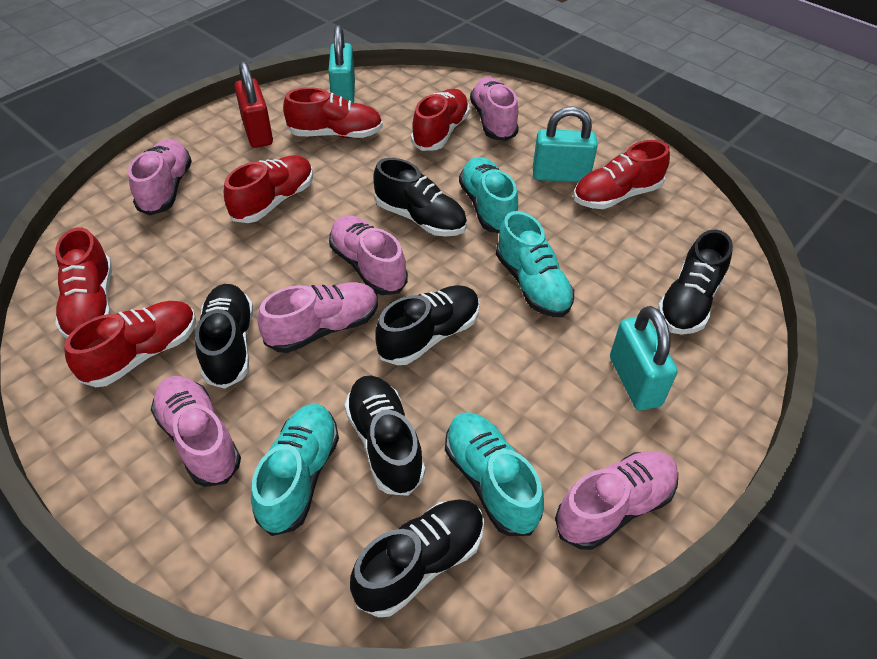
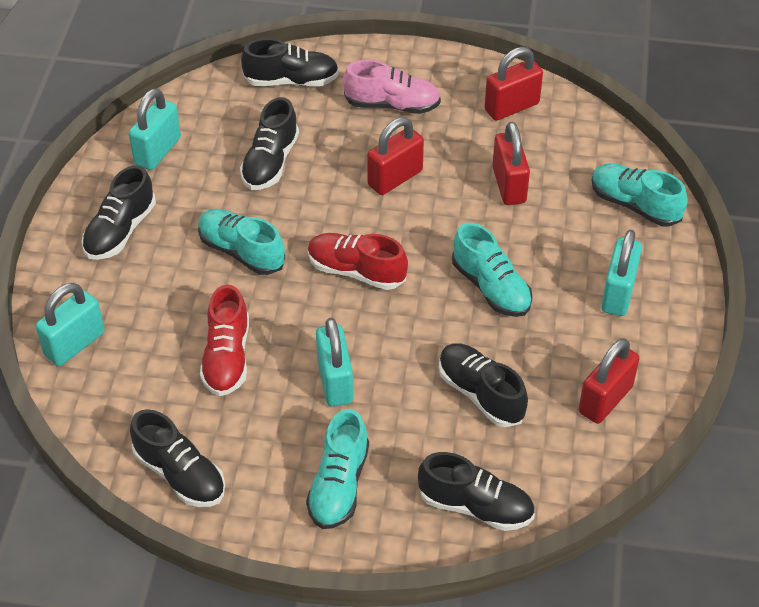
pink shoe: [128,139,192,215] [151,376,241,487] [257,282,378,353] [329,215,408,295] [470,77,519,141] [555,451,678,550] = 6 -> [343,60,441,114] = 1
red padlock: [235,61,273,148] = 1 -> [367,117,424,195] [485,47,543,121] [492,122,530,205] [579,338,639,424] = 4
red shoe: [55,227,112,339] [64,301,196,387] [224,155,313,223] [283,87,383,138] [411,89,470,151] [573,140,670,209] = 6 -> [200,284,249,396] [308,233,408,290] = 2
turquoise padlock: [328,25,355,103] [533,106,598,182] [610,306,678,411] = 3 -> [36,283,105,366] [129,88,181,170] [316,318,353,406] [601,230,642,316] = 4

